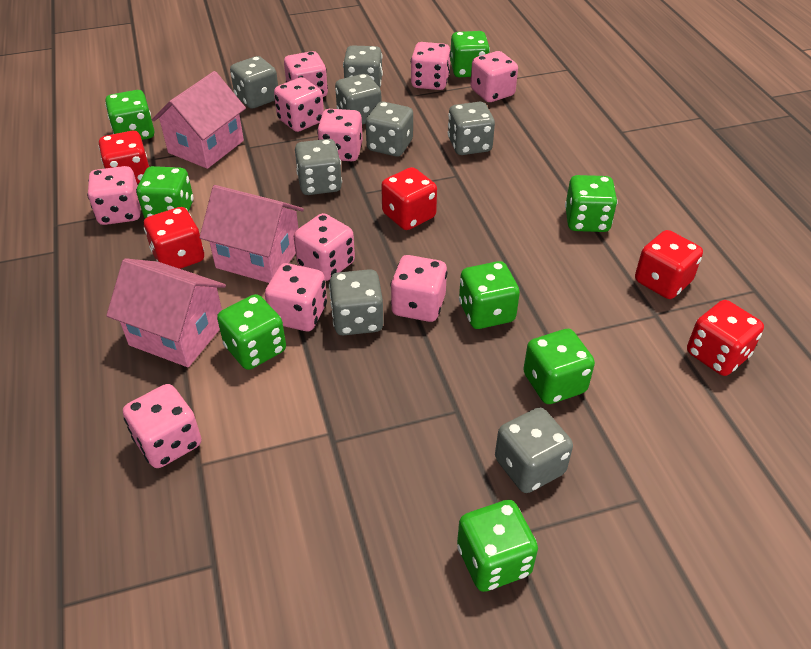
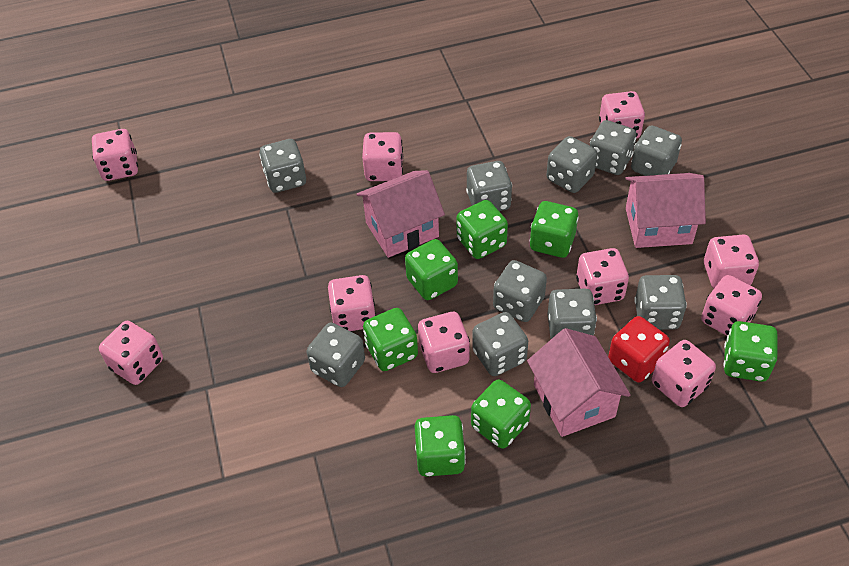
green dice: [105,90,154,140] [137,166,193,218] [217,294,286,370] [450,31,490,77] [457,500,538,592] [459,261,520,329] [523,329,595,404] [565,175,617,232] = 8 -> [363,308,418,371] [405,239,458,300] [414,415,465,477] [456,200,508,259] [471,380,531,449] [530,201,579,258] [723,321,777,382] = 7
grey dice: [230,56,278,109] [295,139,342,195] [329,269,383,335] [335,74,382,125] [343,46,383,87] [366,101,413,156] [448,102,495,155] [495,407,573,493] = 8 -> [259,139,306,193] [307,323,365,387] [466,161,512,211] [472,312,528,376] [493,260,547,322] [546,136,597,193] [548,289,597,339] [590,120,636,175] [631,125,682,176] [634,275,687,330] = 10
red dice: [98,131,149,184] [144,207,204,269] [381,167,437,230] [635,230,703,299] [687,300,764,376] = 5 -> [608,316,670,382] = 1

